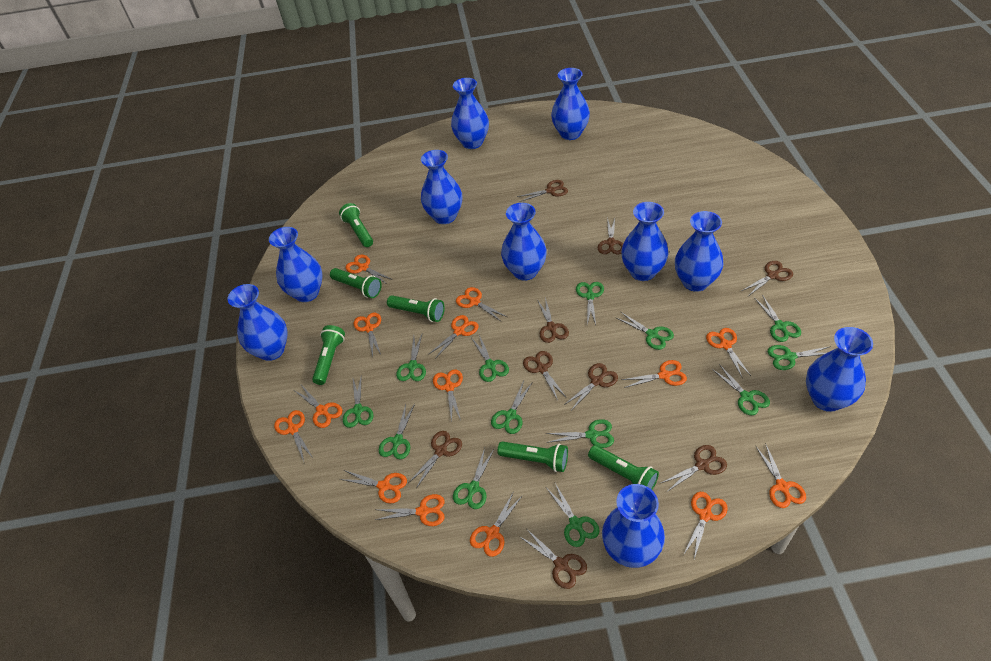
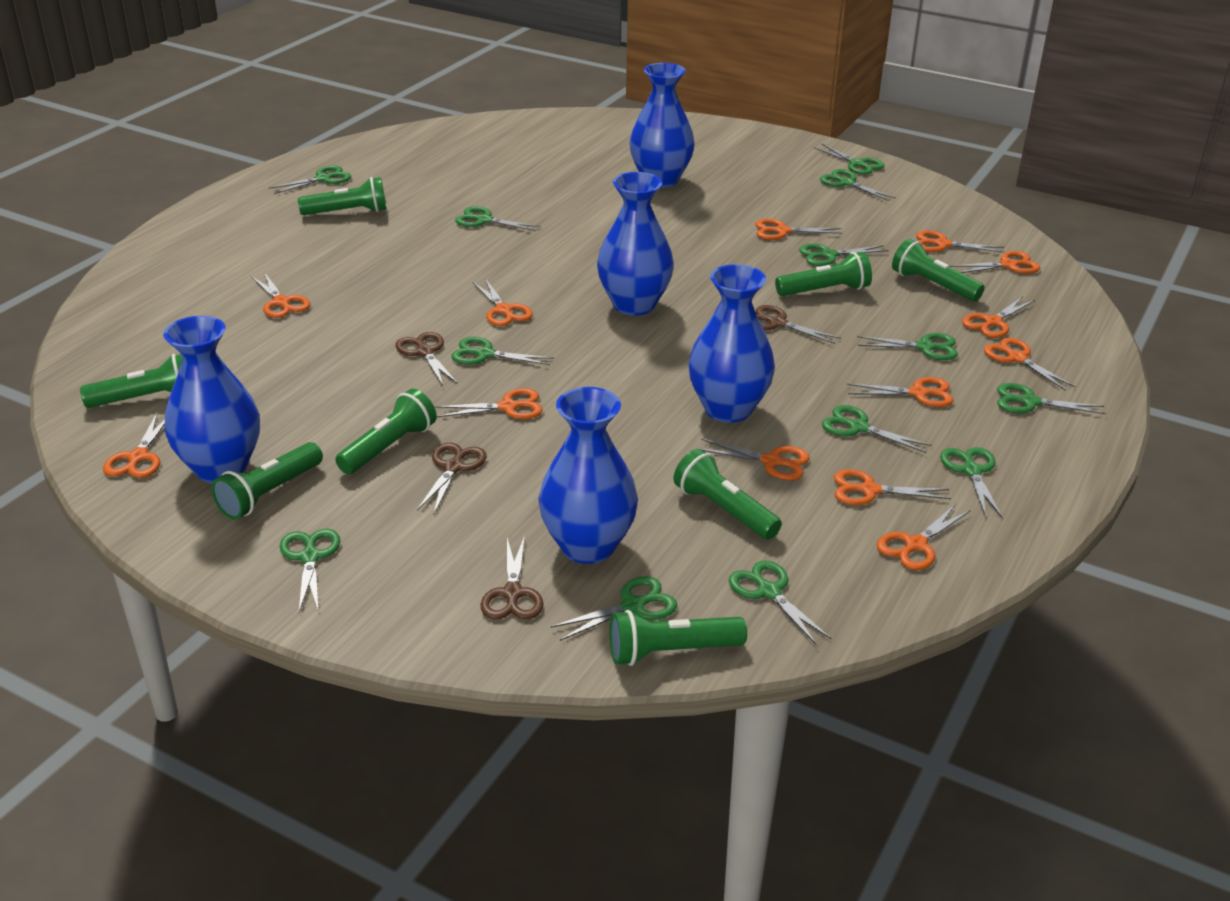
blue vase: [228,284,288,361] [269,227,323,302] [421,150,462,224] [451,78,489,149] [501,203,547,280] [551,68,590,140] [602,484,665,568] [621,202,669,281] [675,211,724,292] [806,327,873,412] = 10 -> [163,316,260,483] [538,387,638,564] [597,172,674,316] [629,63,695,188] [688,264,775,423] = 5
brown scissors: [408,431,462,487] [517,180,568,202] [520,529,587,589] [523,351,566,400] [537,297,569,343] [564,363,618,411] [598,217,623,254] [661,445,727,491] [742,261,793,295] = 9 -> [396,332,458,385] [417,443,487,513] [480,536,544,620] [756,305,841,344] = 4
green flashlight: [312,325,345,385] [330,268,382,298] [339,203,373,247] [387,295,445,322] [497,441,568,472] [588,445,659,490] = 6 -> [80,354,183,408] [211,442,323,520] [298,177,387,215] [335,389,437,474] [609,610,747,666] [673,449,782,539] [775,252,872,296] [892,239,984,301] = 8
orange scissors: [274,410,313,461] [294,385,342,428] [340,470,407,504] [346,254,393,284] [353,313,381,357] [375,494,445,526] [428,315,479,359] [433,369,463,422] [456,287,507,322] [470,491,523,557] [621,360,687,388] [684,492,728,559] [706,328,751,377] [756,443,806,508] = 14 -> [103,413,165,478] [251,272,310,318] [434,388,543,419] [472,278,533,326] [696,438,810,480] [755,219,842,240] [834,469,951,505] [847,377,954,407] [877,504,971,570] [916,230,1004,253] [949,251,1040,274] [962,296,1035,338] [984,338,1076,390] = 13

